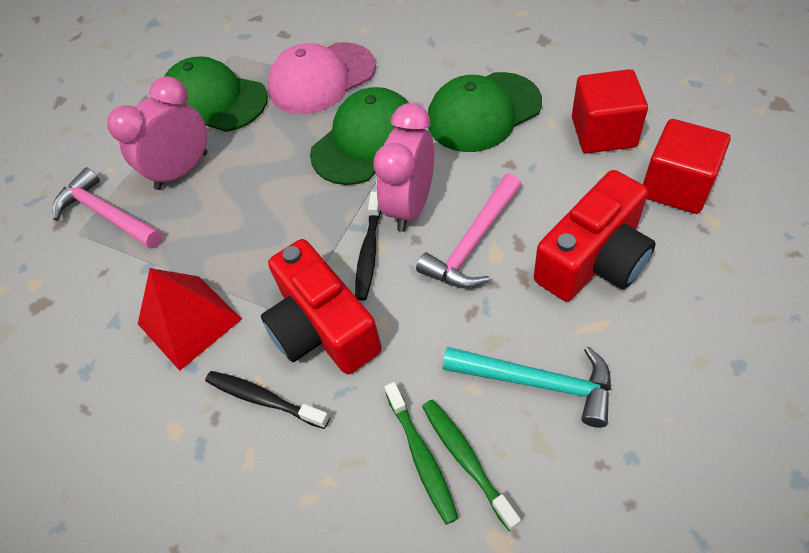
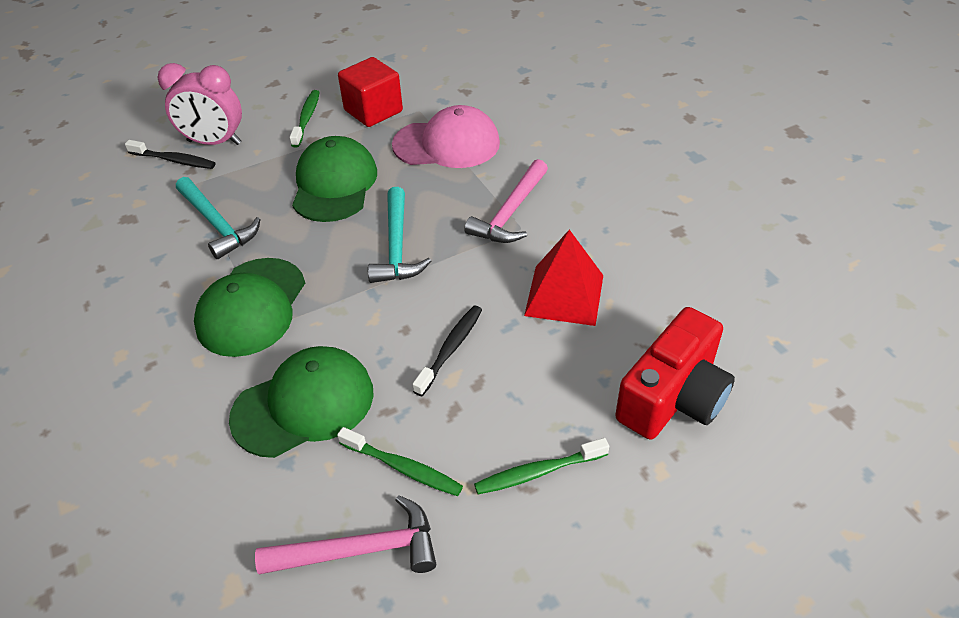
green toothbrush: [385,382,458,524] [422,400,521,531] = 2 -> [290,90,320,148] [337,427,463,496] [474,438,609,494] = 3
pink clock: [107,76,208,190] [373,103,434,232] = 2 -> [158,63,242,145] = 1
red camera: [261,239,382,374] [534,170,656,301] = 2 -> [615,307,735,440] = 1
red cube: [572,69,648,153] [643,119,730,214] = 2 -> [338,57,403,127] = 1
turquoise hammer: [443,346,611,428] = 1 -> [176,177,260,259] [368,187,431,283] = 2

